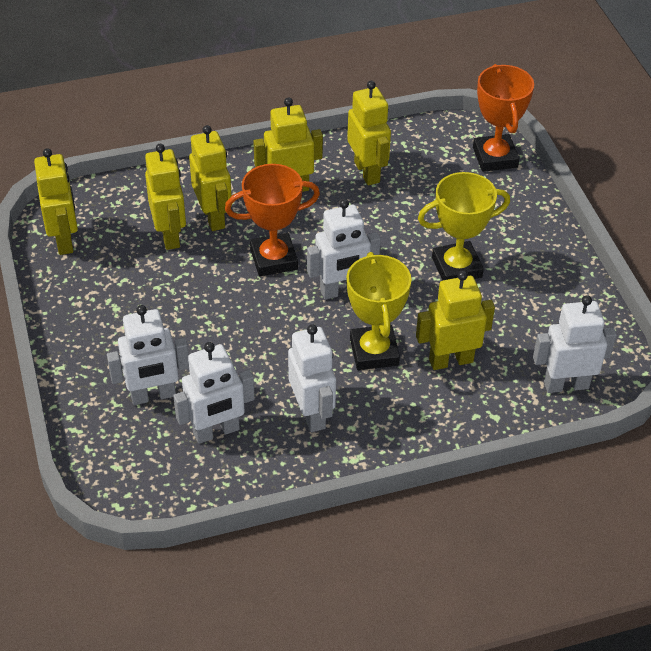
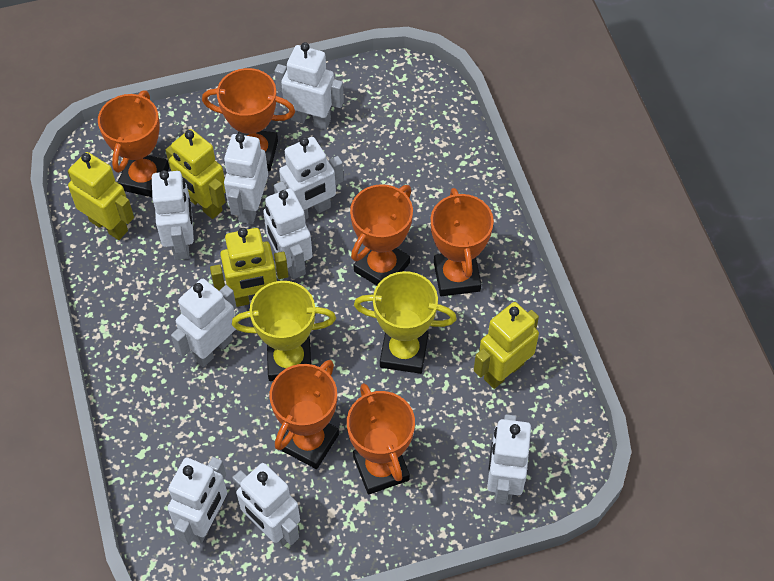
orange trophy: [225,164,320,276] [473,64,534,172] = 2 -> [98,90,169,197] [202,68,295,171] [270,360,339,469] [347,383,415,495] [350,184,413,285] [431,188,494,296] = 6
white robot: [107,305,189,405] [173,342,255,444] [288,324,336,432] [307,199,381,300] [533,295,617,393] = 5 -> [152,170,194,260] [168,457,227,545] [171,279,237,367] [224,133,268,224] [232,463,300,547] [263,188,312,279] [274,137,344,220] [275,42,344,130] [487,414,531,504] = 9
yellow robot: [34,148,78,255] [145,144,186,250] [189,125,232,231] [253,98,323,192] [347,81,391,185] [416,271,495,370] = 6 -> [68,152,134,240] [166,129,226,219] [210,228,288,307] [474,302,539,389] = 4

